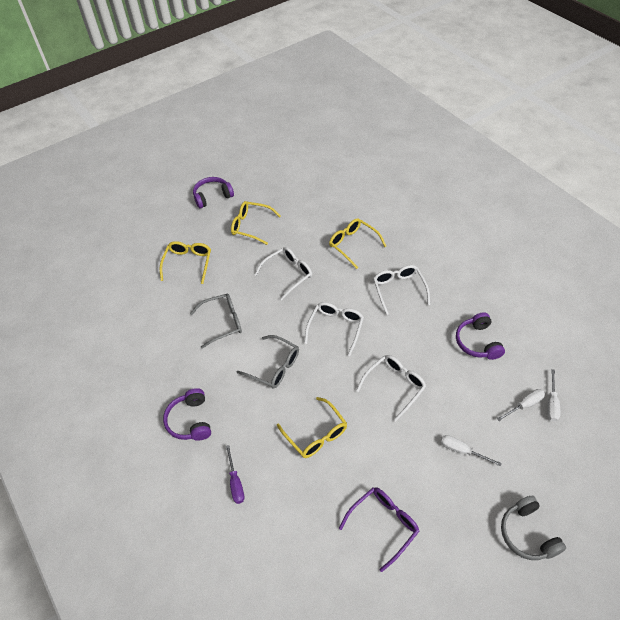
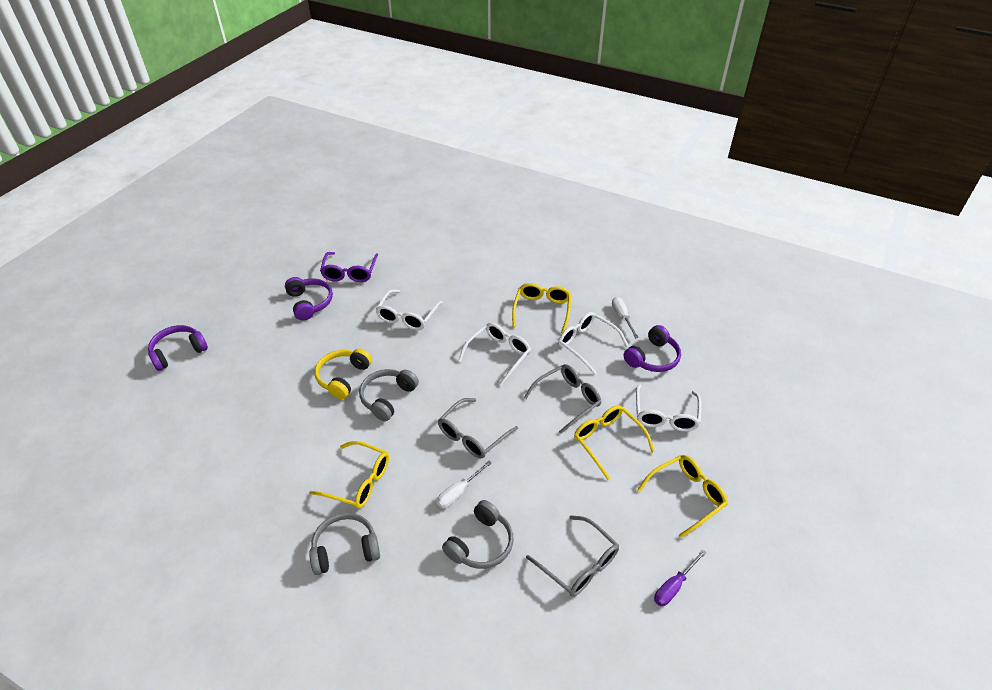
grey glasses: [190,294,242,348] [237,335,299,388] = 2 -> [438,398,518,458] [524,364,601,434] [526,515,619,597] = 3
grey headphones: [501,496,566,560] = 1 -> [309,513,380,575] [359,369,419,421] [442,500,514,569] = 3
white screwdriver: [441,435,502,466] [497,389,545,421] [548,369,560,421] = 3 -> [437,461,492,508] [612,297,639,338] = 2
yellow headphones: none = 0 -> [314,348,372,399] = 1

